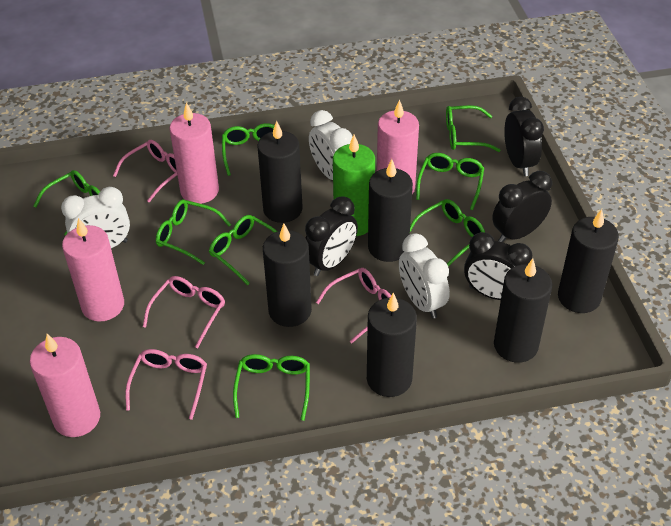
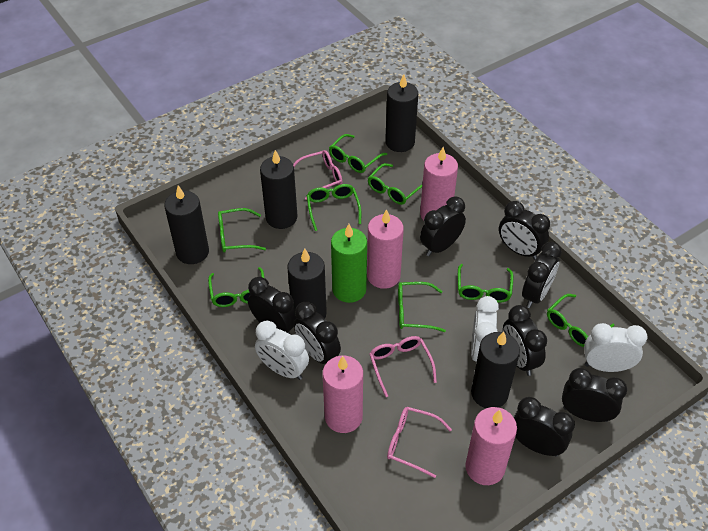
black candle: [257,121,303,223] [263,224,312,327] [367,293,417,397] [368,159,413,262] [494,258,552,363] [558,209,619,313] = 6 -> [164,185,209,264] [260,150,297,229] [287,249,327,318] [385,74,418,152] [471,331,520,408] = 5
black clock: [305,196,358,276] [464,232,532,300] [492,171,552,242] [504,97,544,176] = 4 -> [248,277,296,335] [294,302,341,364] [420,197,466,256] [499,201,550,260] [503,305,547,376] [514,397,575,456] [522,242,562,308] [562,368,627,422] = 8
pink glasses: [113,140,177,202] [125,349,207,420] [143,276,225,348] [316,268,391,343] = 4 -> [293,150,342,200] [370,336,437,397] [387,407,452,478] = 3

